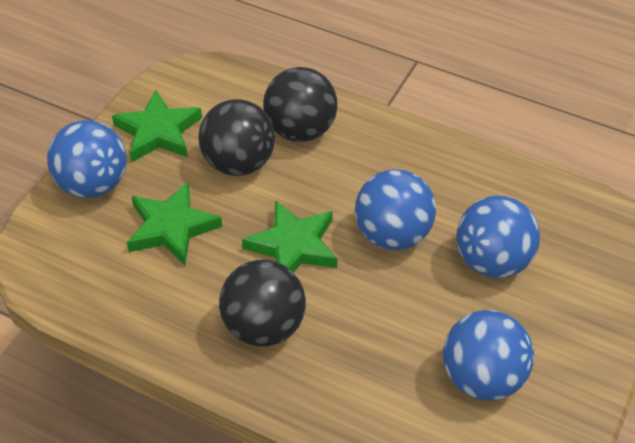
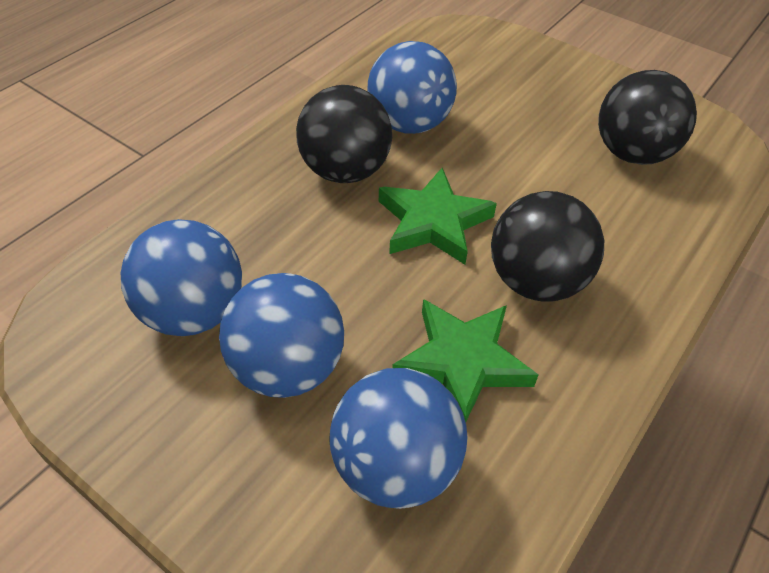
green star: [112,90,202,162] [127,182,222,265] [242,200,338,272] = 3 -> [379,168,497,265] [392,299,538,422] = 2

